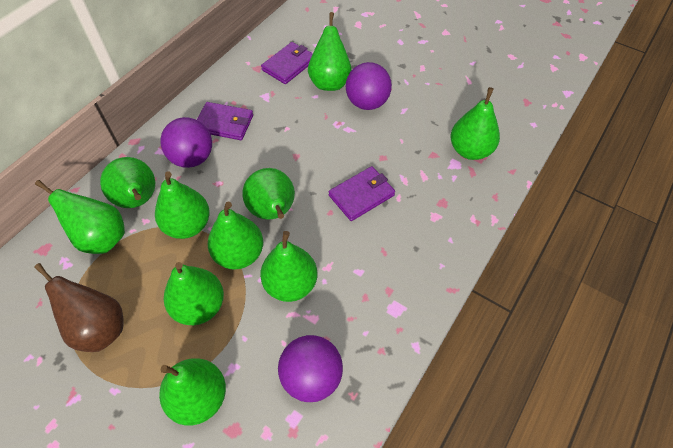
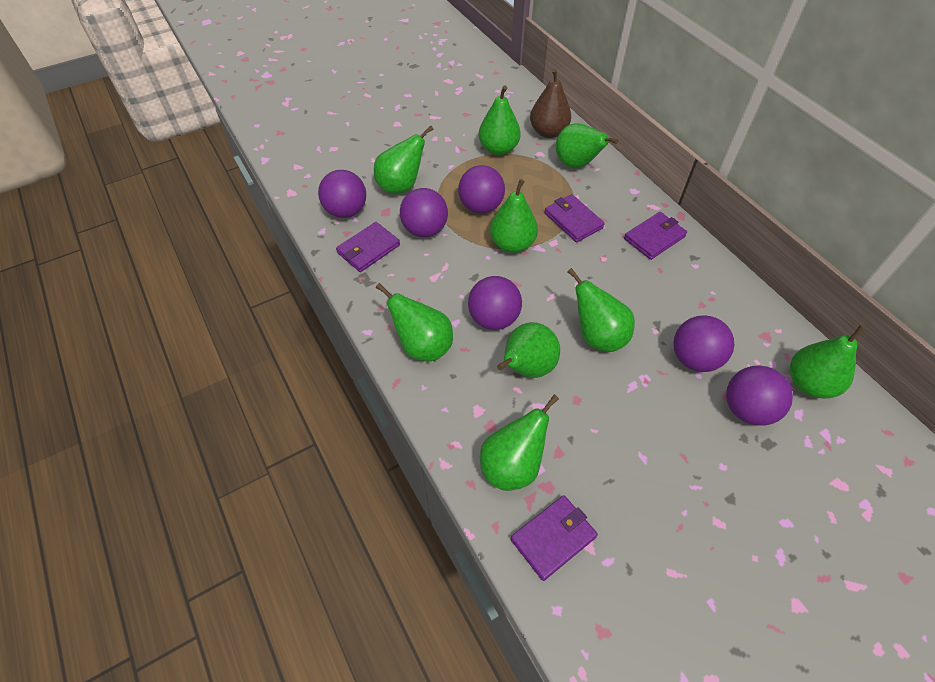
green pear: [35,180,125,254] [100,157,155,208] [155,172,210,239] [159,358,226,426] [164,262,224,325] [207,201,263,270] [242,168,295,220] [260,231,317,302] [308,12,352,91] [450,87,500,160] = 10 -> [374,126,434,194] [376,283,453,361] [479,85,521,155] [480,395,559,491] [490,179,538,253] [497,322,560,378] [556,123,619,168] [567,268,635,352] [790,325,866,398] = 9
purple ball: [161,117,212,168] [278,335,343,402] [346,62,392,110] = 3 -> [318,170,366,218] [400,188,448,237] [458,165,505,213] [468,276,522,330] [674,315,734,372] [726,365,793,426] = 6
purple wallet: [197,102,253,140] [261,42,313,84] [329,166,395,221] = 3 -> [336,222,400,272] [511,495,598,581] [544,194,605,243] [624,212,687,260] = 4

